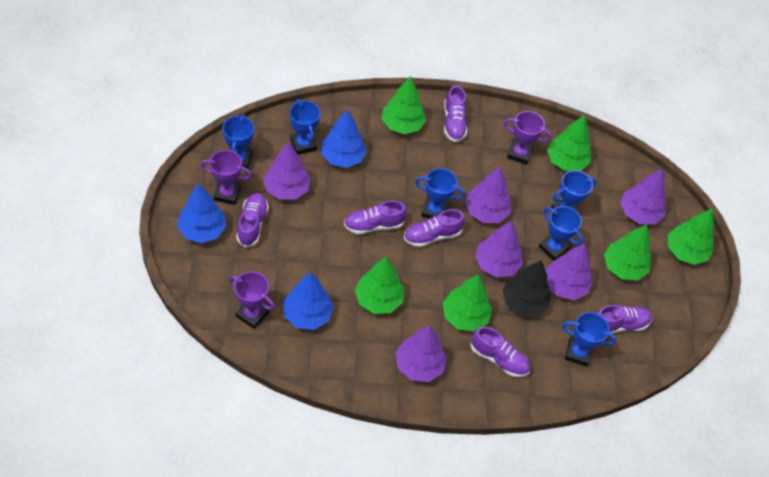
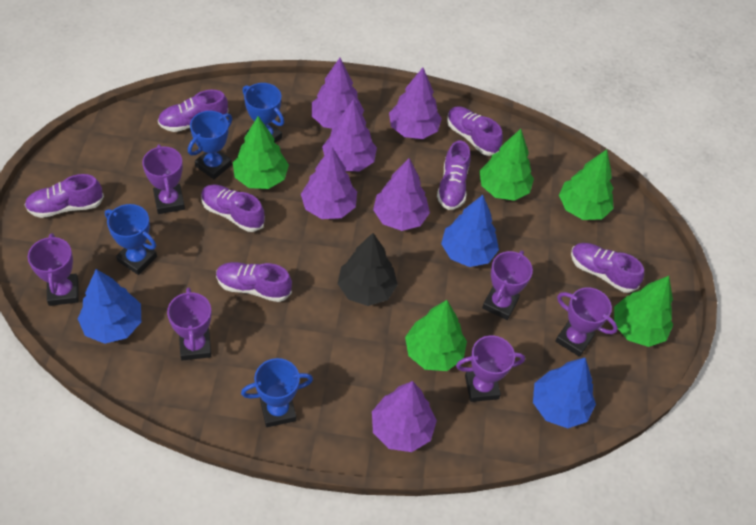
blue trophy: [222,114,254,169] [290,99,321,155] [415,168,465,219] [538,206,583,261] [551,170,596,216] [562,312,617,367] = 6 -> [105,204,157,275] [188,111,232,180] [241,358,313,427] [243,83,284,143] = 4
green tree: [355,257,404,314] [382,76,426,134] [443,274,492,331] [547,115,591,171] [604,224,651,280] [668,209,714,265] = 6 -> [233,116,289,189] [405,300,467,371] [479,129,534,201] [559,149,614,220] [614,276,673,347] = 5
purple shoe: [236,193,269,248] [344,201,407,234] [404,209,465,247] [444,86,467,142] [471,327,530,377] [597,305,652,334] = 6 -> [25,174,104,218] [158,90,228,132] [201,184,265,232] [216,262,292,302] [437,141,470,210] [447,106,503,156] [571,243,644,293] = 7
purple trophy: [200,150,252,205] [229,272,275,329] [504,111,551,165] = 3 -> [28,233,79,306] [142,144,185,214] [167,288,211,360] [456,335,525,402] [482,251,533,320] [555,287,618,357] = 6

